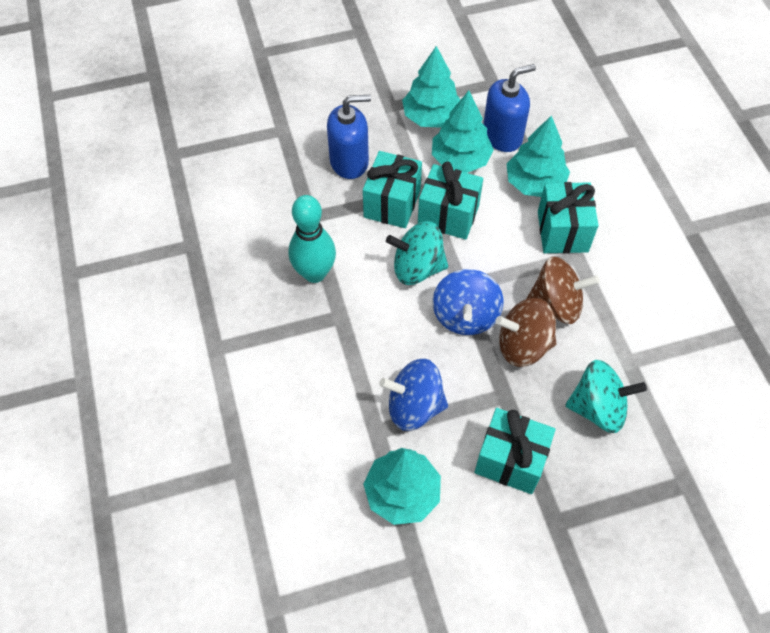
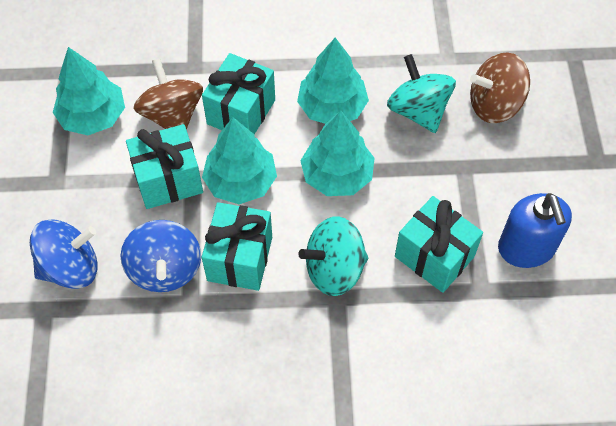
blue soap dispenser: [327,95,371,179] [483,64,536,152] = 2 -> [498,193,572,268] = 1
turquoise bowling pin: [289,195,336,283] = 1 -> none = 0

